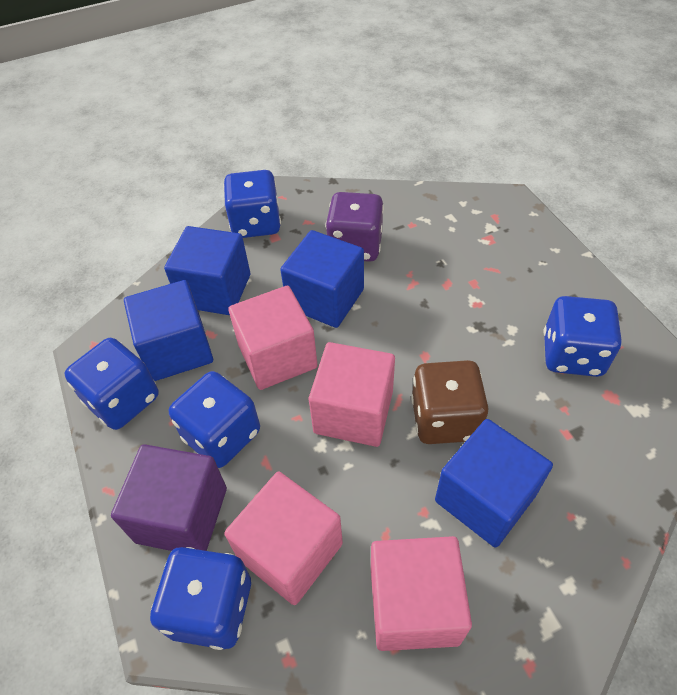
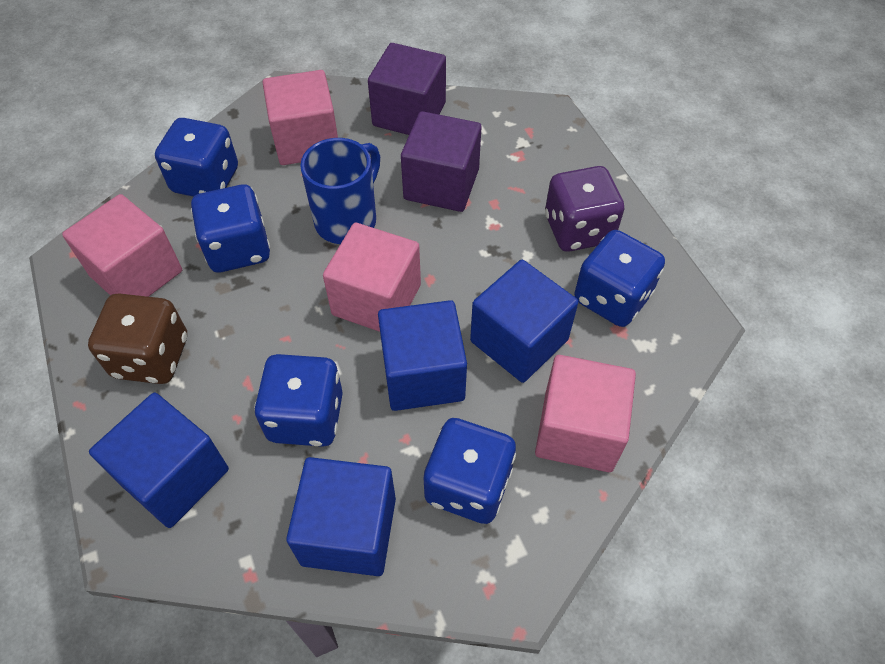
blue mug: none = 0 -> [300,138,380,244] = 1
purple cube: [111,444,227,551] = 1 -> [368,43,446,135] [401,111,481,212] = 2

